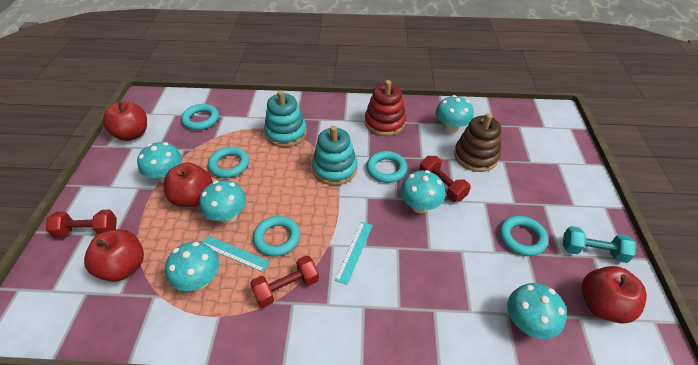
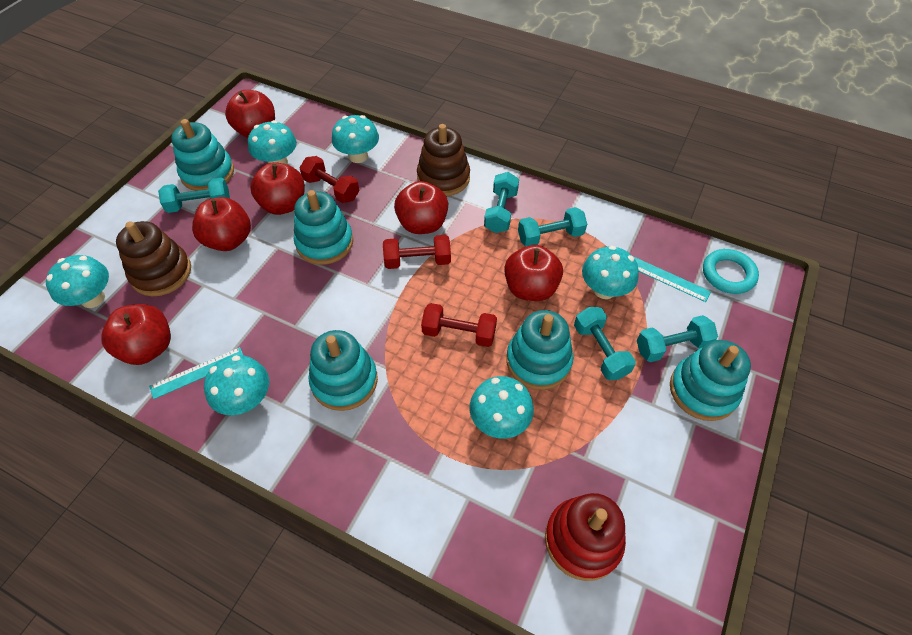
brown stacking toy: [454,113,501,172] = 1 -> [116,221,191,296] [417,124,470,196] = 2
red apple: [84,229,144,282] [103,101,147,141] [164,162,212,207] [582,266,647,323] = 4 -> [101,304,171,365] [192,197,251,251] [225,90,275,138] [250,162,305,215] [394,181,448,234] [504,245,563,301] = 6
turquoise dumbbell: [563,226,636,263] = 1 -> [158,177,230,213] [484,172,519,233] [518,207,587,247] [574,307,636,380] [637,315,718,362] = 5
turquoise ring: [181,104,219,130] [208,147,249,178] [253,216,300,257] [366,151,407,183] [500,216,548,256] = 5 -> [703,249,759,294] = 1
turquoise stacking toy: [264,90,307,147] [312,126,358,185] = 2 -> [171,119,234,191] [294,190,353,265] [308,330,378,411] [506,310,573,390] [670,340,751,421] = 5

